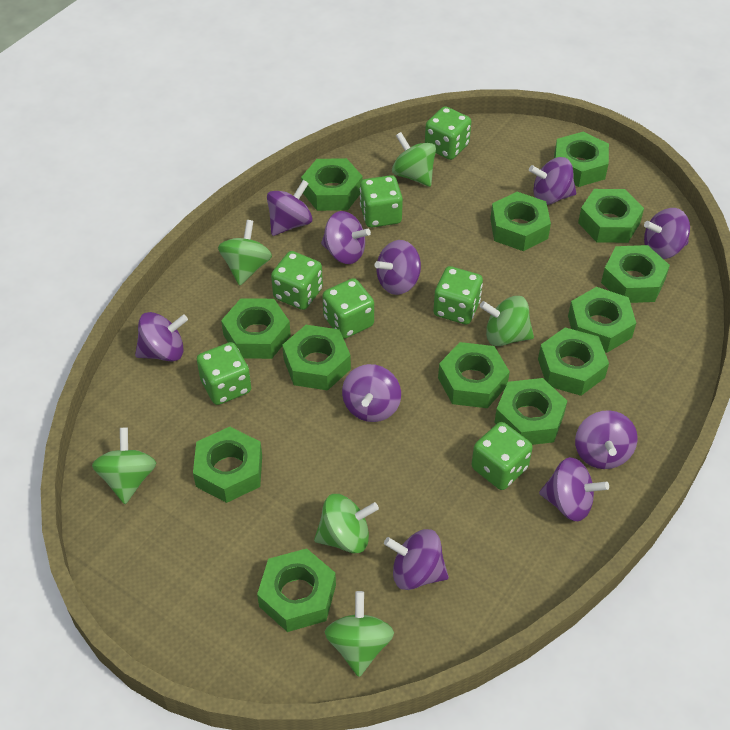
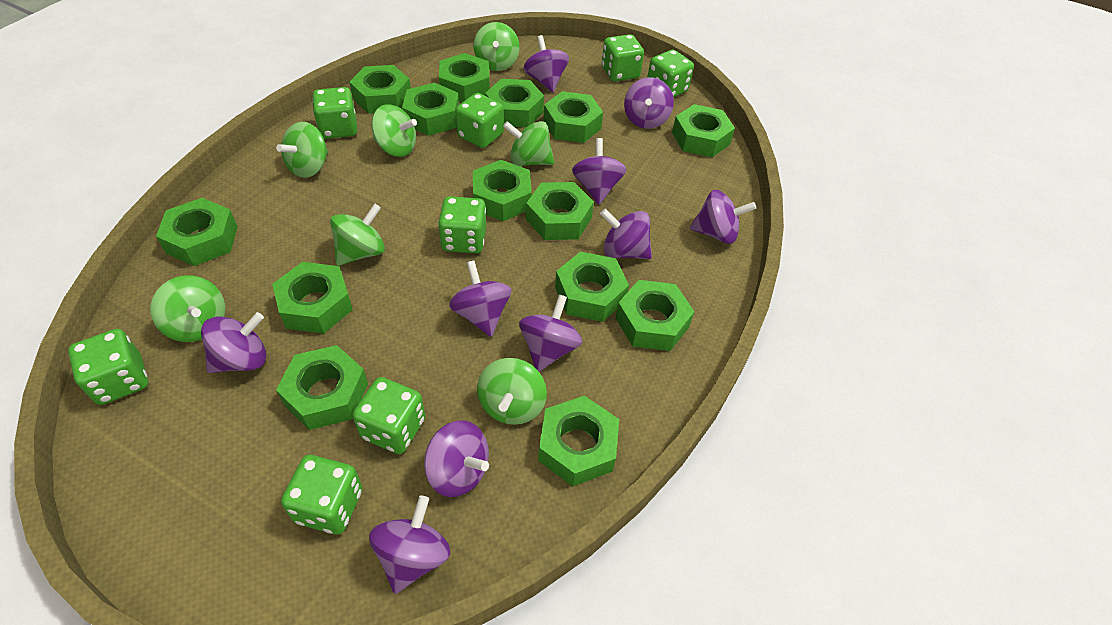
green dice: [197,342,251,405] [271,251,323,310] [322,278,374,339] [360,175,403,228] [425,106,471,160] [433,266,483,325] [472,422,533,490] = 7 -> [68,329,148,405] [281,455,362,535] [312,87,357,139] [353,377,425,454] [438,196,486,253] [455,93,504,148] [602,34,644,81] [647,50,694,97] = 8
green nut: [193,427,262,503] [221,298,291,359] [257,548,336,632] [282,325,351,390] [301,158,363,211] [438,342,510,408] [490,192,551,251] [494,378,567,445] [538,327,609,396] [554,132,609,187] [568,287,636,353] [578,189,644,243] [601,245,670,303] = 13 -> [156,198,238,266] [272,262,353,334] [276,345,368,430] [350,65,411,114] [402,83,459,136] [439,53,490,102] [473,160,532,221] [485,79,544,127] [526,182,594,240] [538,396,619,486] [543,91,603,143] [555,252,629,322] [616,280,695,351] [672,104,735,157] = 14
green spinning top: [92,428,156,504] [218,220,272,286] [314,494,379,553] [325,591,394,677] [392,132,436,187] [480,296,534,346] = 6 -> [151,275,225,342] [276,122,328,178] [330,203,385,266] [371,104,417,157] [473,22,520,71] [477,358,547,425] [503,121,554,166] = 7

